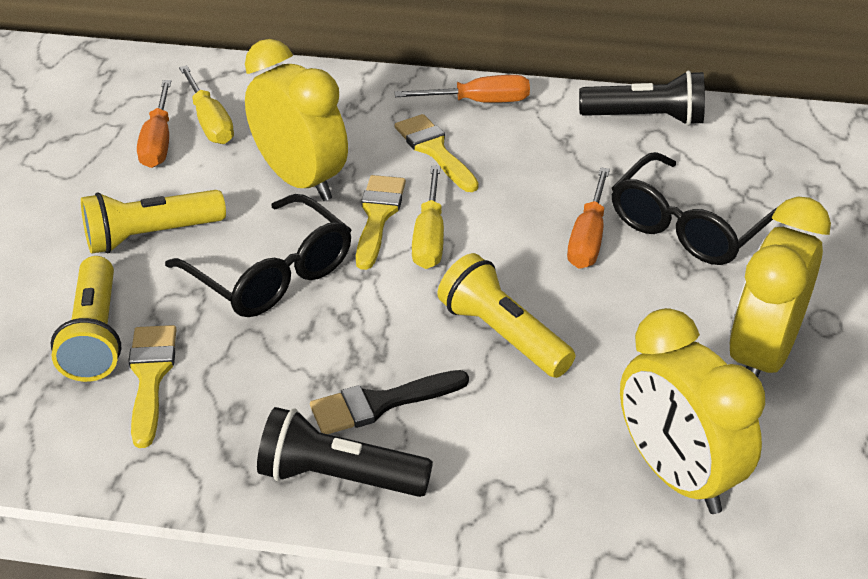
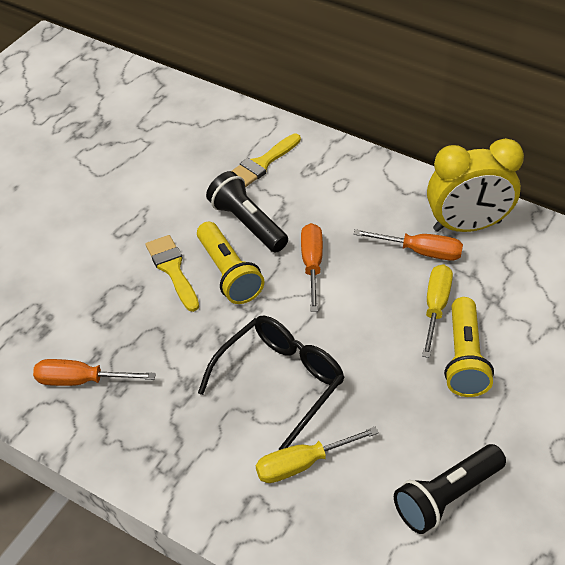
black brush: [310,370,469,434] = 1 -> none = 0
black glasses: [165,194,351,317] [612,152,776,265] = 2 -> [198,316,345,450] = 1
yellow brush: [128,325,177,448] [356,175,406,270] [394,114,479,192] = 3 -> [145,235,199,312] [232,134,301,187] = 2
yellow clock: [245,39,348,201] [620,308,765,514] [729,197,831,378] = 3 -> [427,138,524,232] = 1
yellow flashlight: [51,256,121,382] [81,190,226,254] [438,253,575,378] = 3 -> [197,222,264,304] [444,297,494,397] = 2

